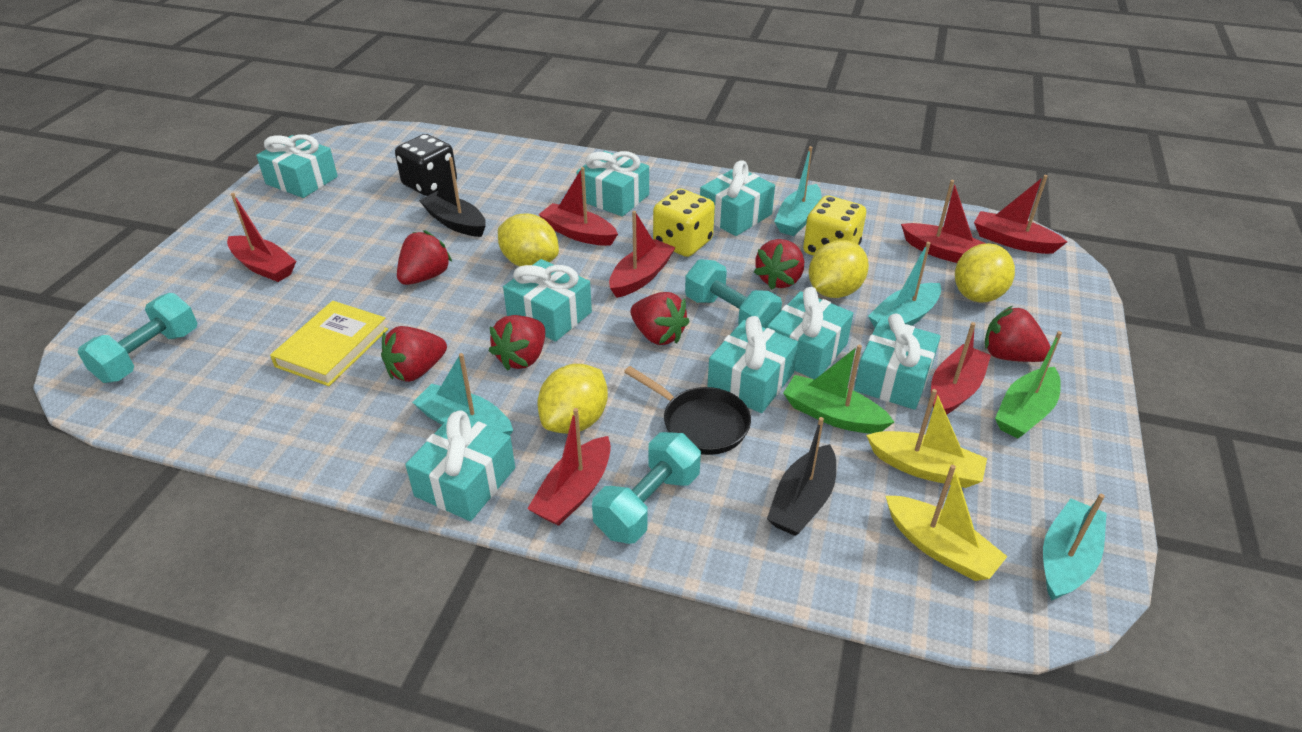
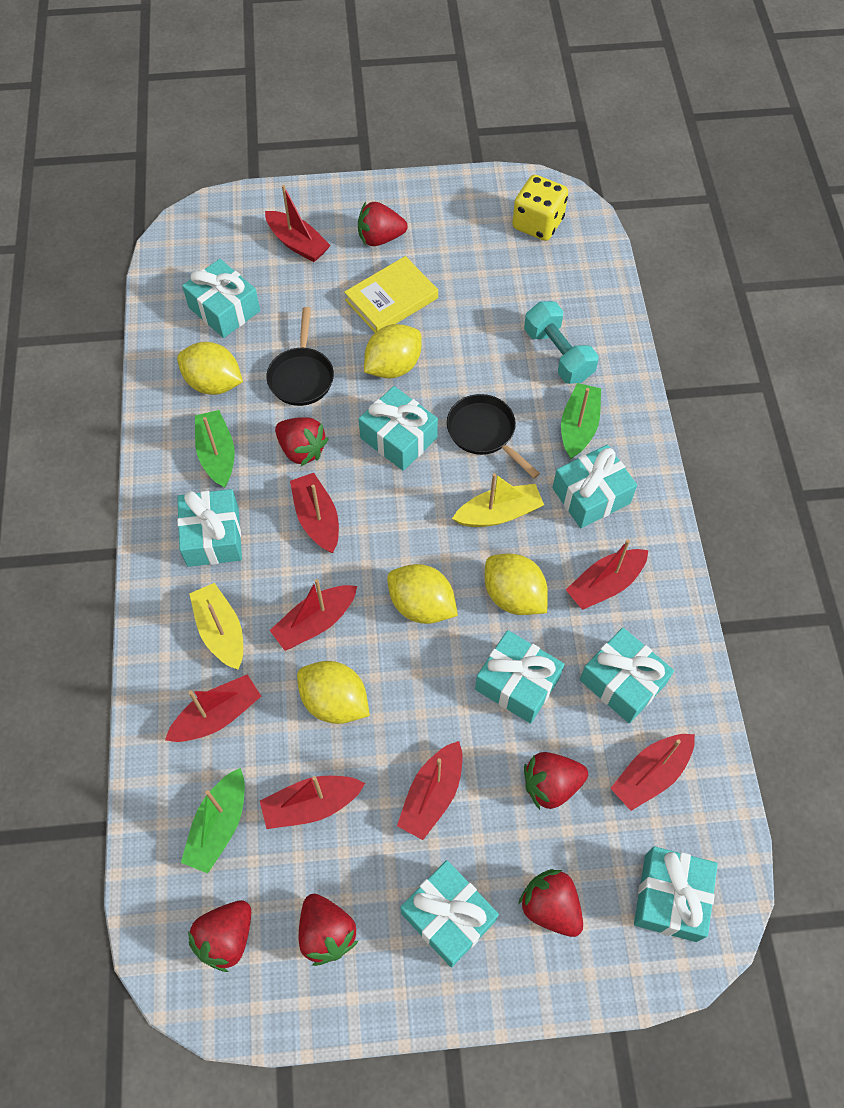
black boat: [419,157,486,237] [767,417,836,536] = 2 -> none = 0
black dice: [395,134,457,196] = 1 -> none = 0
black pan: [624,366,751,455] = 1 -> [266,307,334,406] [447,394,540,479] = 2
green boat: [783,345,894,434] [995,331,1062,438] = 2 -> [181,768,245,873] [195,410,235,488] [561,383,601,459] = 3
red boat: [227,193,296,282] [527,408,611,526] [539,167,618,246] [609,211,676,298] [901,180,987,263] [931,322,991,415] [974,175,1067,254] = 7 -> [165,674,261,742] [260,776,365,829] [265,185,331,262] [269,579,357,651] [290,473,339,553] [397,741,463,840] [566,539,648,610] [610,734,695,811] = 8
turquoise boat: [412,353,513,435] [774,146,821,236] [868,242,941,328] [1043,494,1107,601] = 4 -> none = 0
turquoise dumbbell: [77,293,197,383] [592,432,701,544] [685,259,782,328] = 3 -> [524,301,598,384] = 1
yellow dice: [653,188,715,257] [803,196,866,256] = 2 -> [512,175,568,241] = 1
yellow lemon: [498,213,559,266] [537,364,608,434] [809,240,869,298] [955,243,1015,303] = 4 -> [177,342,243,395] [297,661,370,724] [364,324,422,378] [387,564,458,624] [485,554,548,615] = 5

